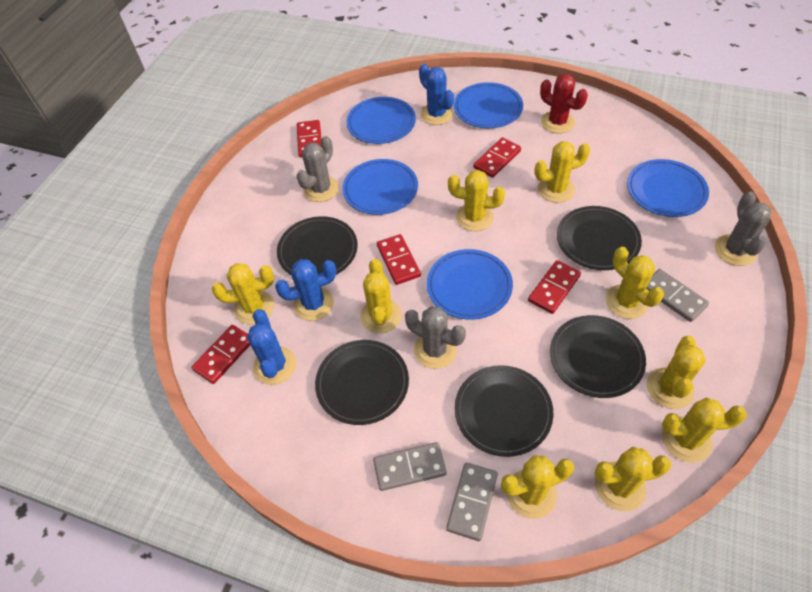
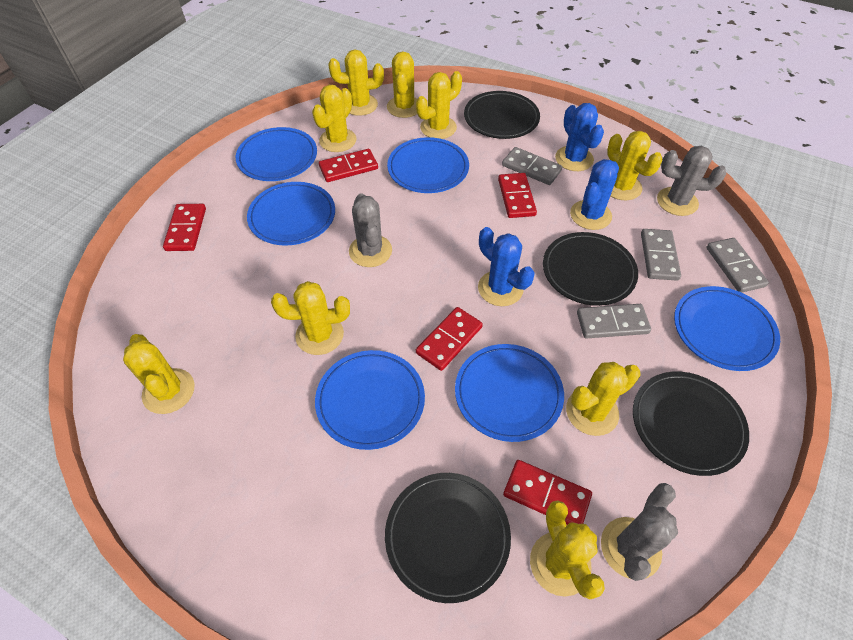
black plate: [277,216,358,275] [315,340,409,425] [455,365,553,457] [550,315,646,398] [557,206,642,270] = 5 -> [385,473,511,603] [464,91,540,139] [543,232,638,306] [633,372,749,476] = 4
blue plate: [343,159,418,215] [346,97,416,144] [427,249,513,320] [454,82,523,128] [627,159,709,217] = 5 -> [236,127,317,181] [247,182,335,246] [315,350,425,450] [387,137,469,193] [455,344,564,442] [674,286,780,371] = 6
grey domino: [373,442,447,491] [446,462,498,541] [646,269,709,322] = 3 -> [502,147,562,185] [577,304,651,339] [641,229,681,281] [706,238,769,293] = 4
red cactus: [540,74,588,133] = 1 -> none = 0

